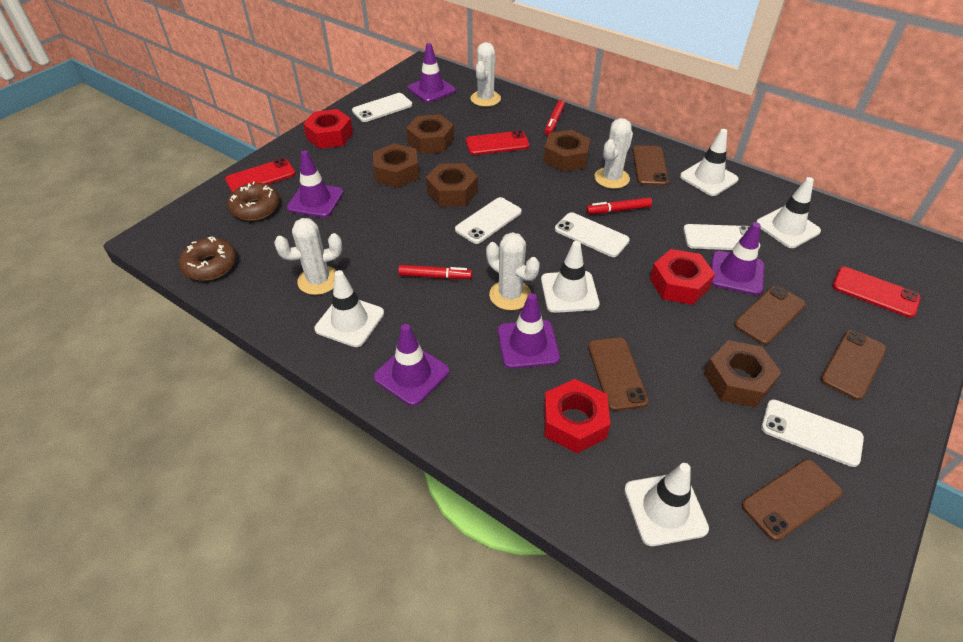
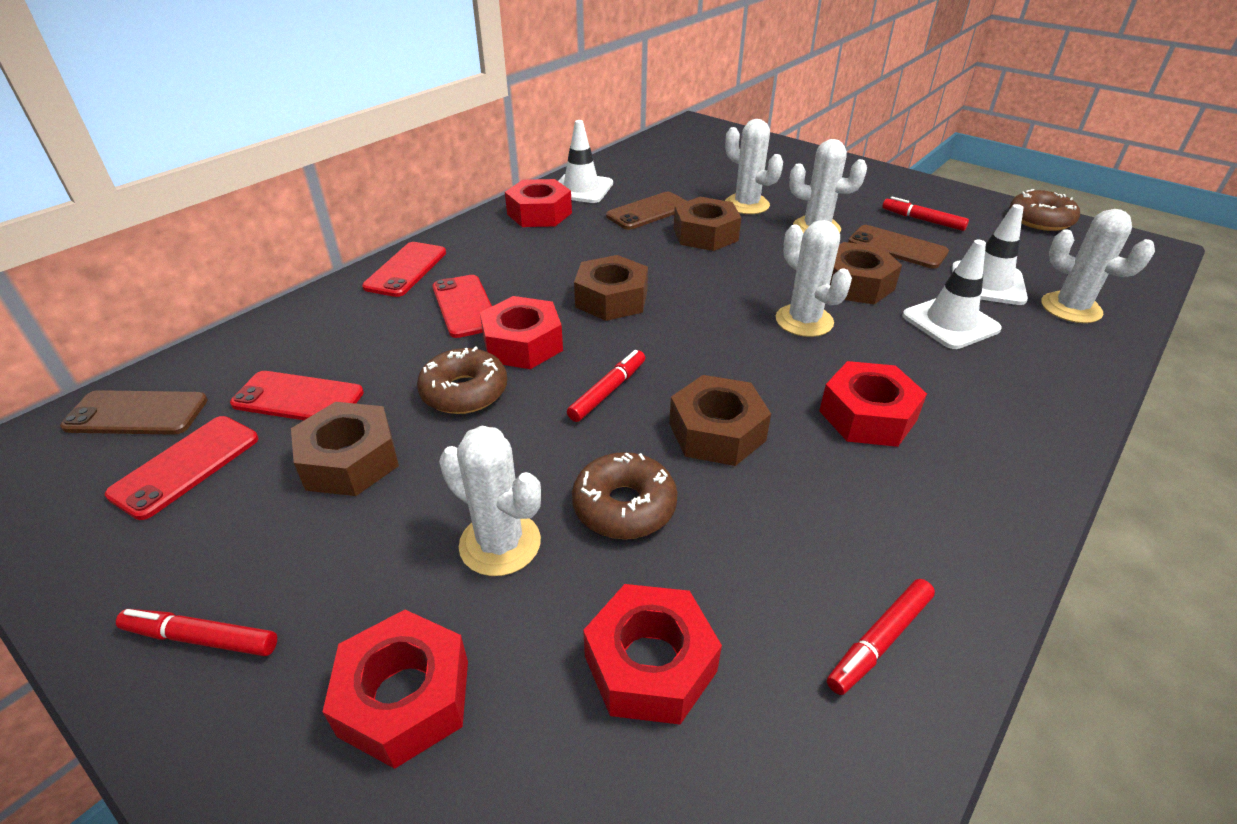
brown donut: [179,237,237,281] [228,181,280,221] = 2 -> [417,346,507,414] [572,452,678,539] [1010,189,1080,231] = 3
brown phone: [588,337,649,411] [633,145,669,186] [734,286,806,345] [742,459,843,541] [821,330,887,400] = 5 -> [60,390,208,435] [606,192,687,230] [848,225,949,269] = 3
purple traffic cone: [287,151,344,218] [373,324,449,406] [408,43,456,102] [498,293,560,369] [711,222,765,295] = 5 -> none = 0
red marker: [398,265,472,279] [545,100,565,136] [586,197,652,214] = 3 -> [116,609,277,656] [567,350,645,422] [827,579,935,695] [882,197,969,231] = 4
red nut: [303,109,353,149] [543,379,610,453] [650,249,715,305] = 3 -> [323,610,468,769] [480,296,563,369] [505,179,572,227] [583,584,722,724] [819,361,927,447] = 5
red phone: [225,158,296,192] [466,130,529,155] [832,267,920,318] = 3 -> [105,416,258,520] [230,371,364,420] [362,242,446,297] [432,275,492,338] = 4
white cactus: [274,218,342,295] [470,42,501,107] [486,232,540,310] [594,118,633,189] = 4 -> [439,426,541,576] [725,119,783,214] [776,220,852,337] [789,139,867,233] [1041,209,1155,323] = 5
white phone: [352,93,412,122] [455,197,522,244] [555,212,630,257] [683,224,760,250] [761,399,864,467] = 5 -> none = 0
white traffic cone: [314,270,384,347] [541,241,600,313] [624,463,709,546] [680,129,738,196] [756,177,821,248] = 5 -> [558,120,613,203] [902,240,1002,349] [952,204,1028,305] = 3

